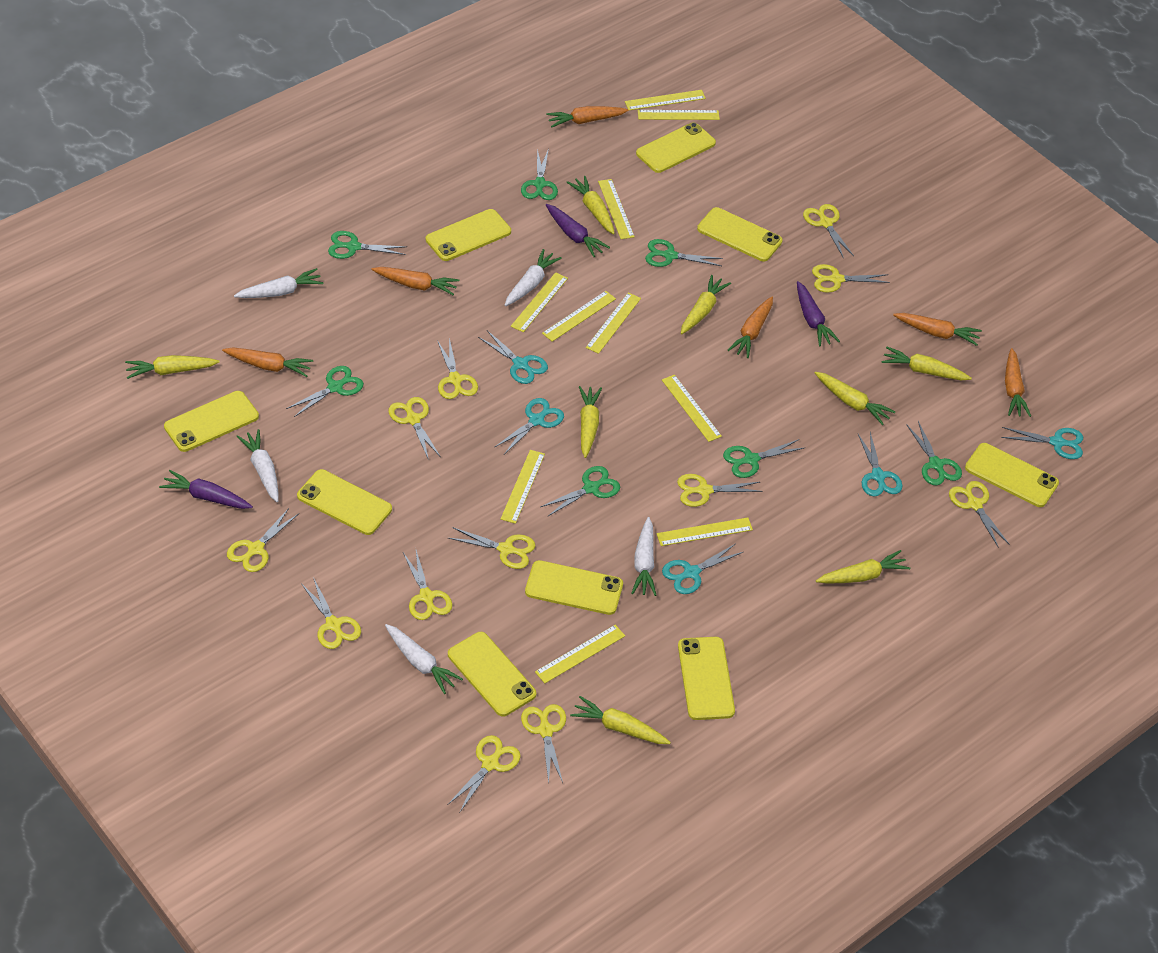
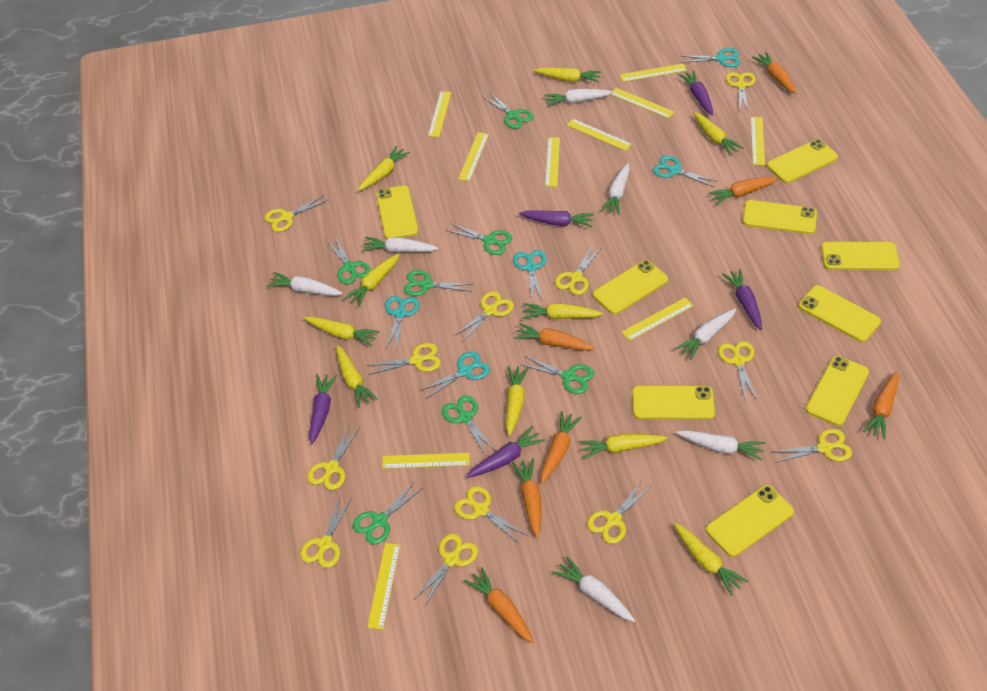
orange carrot: [222,347,313,377] [371,267,459,295] [546,106,628,128] [728,296,773,358] [893,313,982,346] [1005,348,1031,417] = 6 -> [464,567,534,643] [512,459,541,538] [514,323,595,351] [541,411,582,484] [708,177,778,205] [752,52,796,94] [863,371,899,439] = 7
purple carrot: [159,470,253,509] [546,204,610,257] [797,281,840,347] = 3 -> [309,374,337,444] [466,426,545,478] [519,211,594,228] [678,70,713,115] [722,269,762,330] = 5
white carrot: [234,268,324,298] [236,429,279,502] [385,624,463,694] [505,249,562,306] [631,517,656,596] = 5 -> [267,272,343,296] [362,237,438,253] [544,89,613,106] [552,556,635,622] [601,163,630,215] [675,309,736,360] [676,430,765,461] = 7
yellow carrot: [125,355,219,379] [566,176,615,234] [570,696,671,744] [579,386,602,458] [681,275,731,334] [815,372,895,425] [816,550,910,583] [882,347,972,380] = 8 -> [304,316,380,347] [336,345,378,408] [344,253,400,307] [358,146,410,191] [506,366,528,436] [523,303,603,319] [534,68,601,83] [579,434,667,459] [674,523,748,596] [693,112,744,156] = 10

